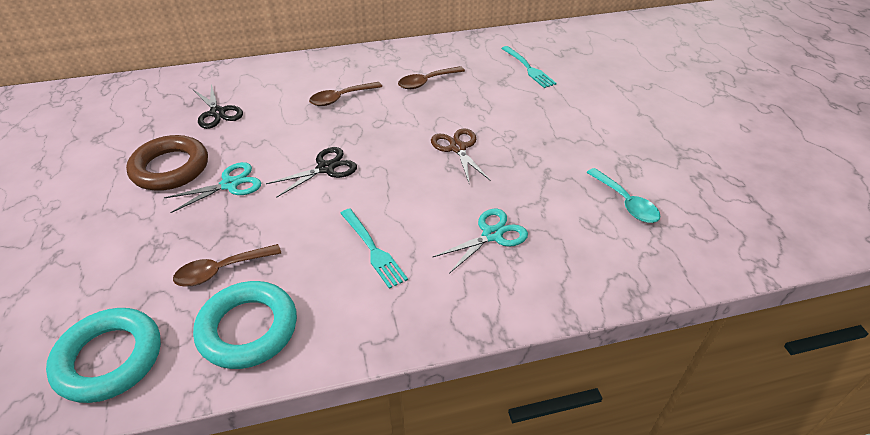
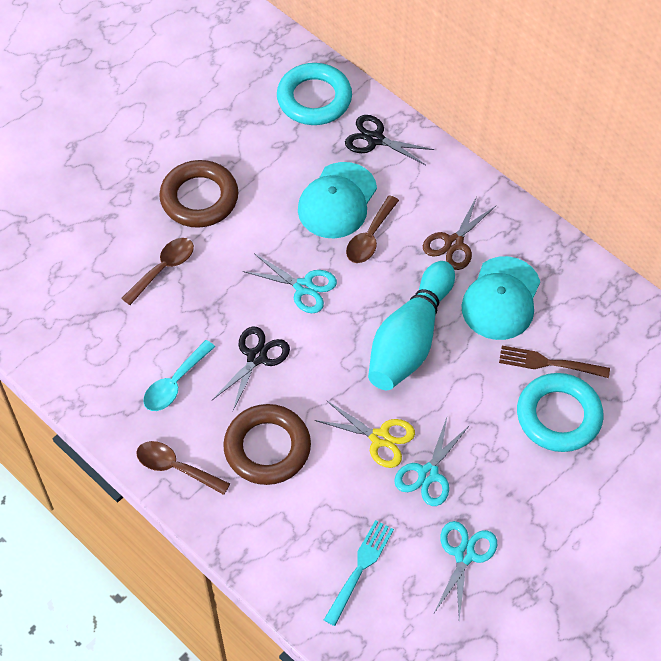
brown fork: none = 0 -> [499,346,610,378] = 1
brown ring: [126,135,208,191] = 1 -> [159,160,238,228] [223,404,311,485] = 2
turquoise bowling pin: none = 0 -> [368,261,455,390] = 1
turquoise cap: none = 0 -> [298,162,377,239] [461,256,540,340] = 2
turquoise fork: [340,208,408,289] [501,46,557,88] = 2 -> [324,520,394,626] = 1
turquoise scissors: [164,162,261,213] [433,209,528,274] = 2 -> [243,253,337,313] [394,417,470,506] [434,521,497,619] = 3
yellow scissors: none = 0 -> [315,400,415,468] = 1

